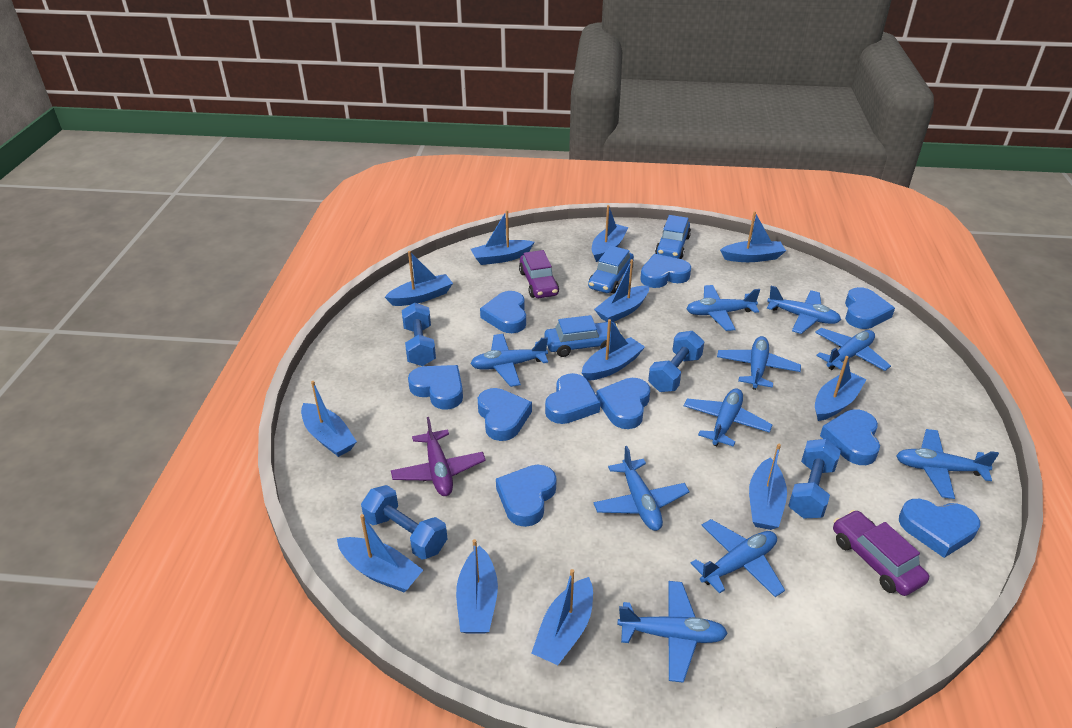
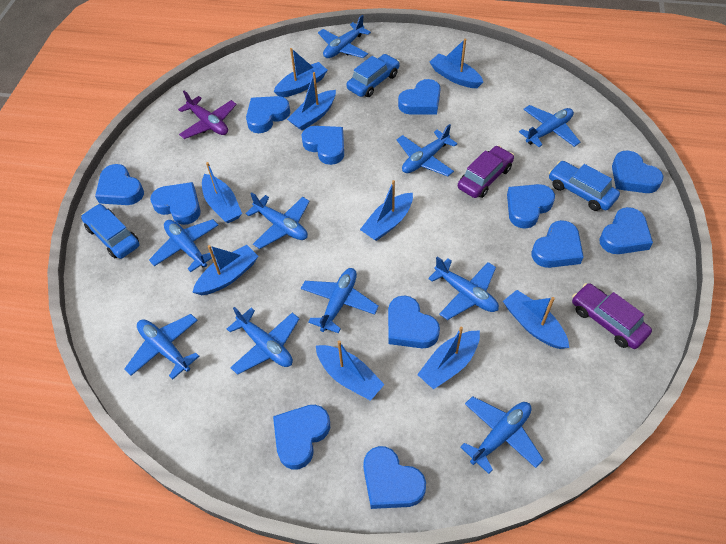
blue boat: [301,381,357,457] [337,514,423,592] [385,251,453,306] [456,539,498,634] [471,210,534,265] [531,569,593,665] [582,319,645,381] [592,205,629,262] [594,259,649,322] [720,211,786,262] [749,444,787,530] [815,356,866,421] = 12 -> [192,245,258,295] [202,162,242,223] [274,48,328,97] [287,72,336,131] [316,340,385,401] [360,180,413,241] [417,327,480,390] [430,39,483,88] [503,290,569,349] = 9
blue dumbbell: [361,485,447,560] [402,302,436,366] [648,331,704,392] [788,439,841,518] = 4 -> none = 0
blue heart: [408,365,463,410] [478,388,532,441] [480,291,526,333] [496,465,557,527] [545,373,600,424] [596,378,650,429] [640,254,691,288] [820,409,880,465] [845,287,895,329] [899,499,980,558] = 10 -> [95,164,144,205] [150,182,200,225] [246,96,290,133] [273,405,330,470] [301,126,344,165] [363,446,426,509] [388,296,440,349] [398,79,441,115] [507,184,555,229] [532,220,584,268] [599,207,653,254] [612,151,664,193] = 12

